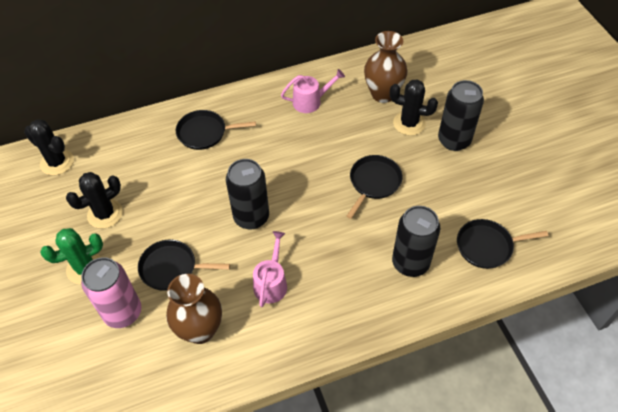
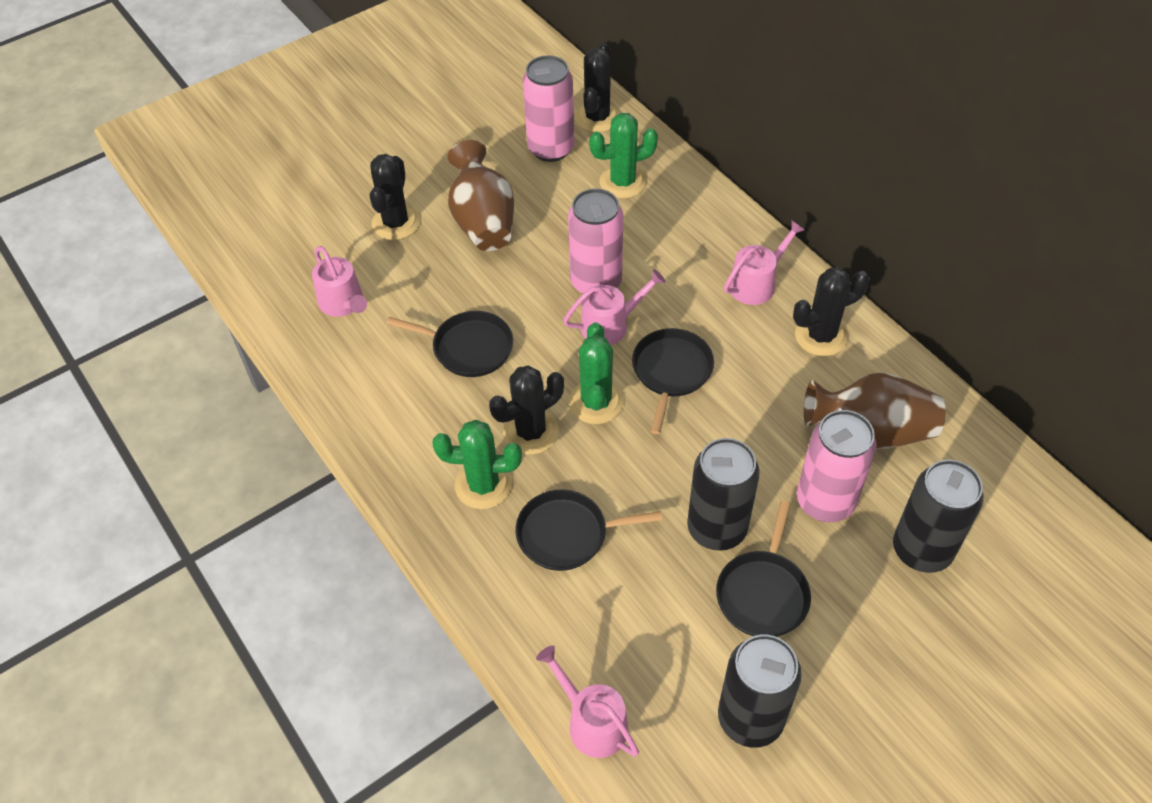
black cactus: [24,119,74,175] [66,172,123,229] [390,79,438,136] = 3 -> [370,154,420,240] [489,366,564,455] [575,43,619,132] [793,268,869,356] = 4
green cactus: [40,228,103,285] = 1 -> [432,420,522,509] [569,323,624,424] [589,113,658,198] = 3
pink can: [81,257,141,328] = 1 -> [523,55,575,162] [568,188,623,294] [797,410,877,522] = 3
pink watering can: [253,231,287,307] [281,69,345,113] = 2 -> [312,246,367,317] [536,645,639,758] [563,269,666,345] [724,220,805,305] = 4

